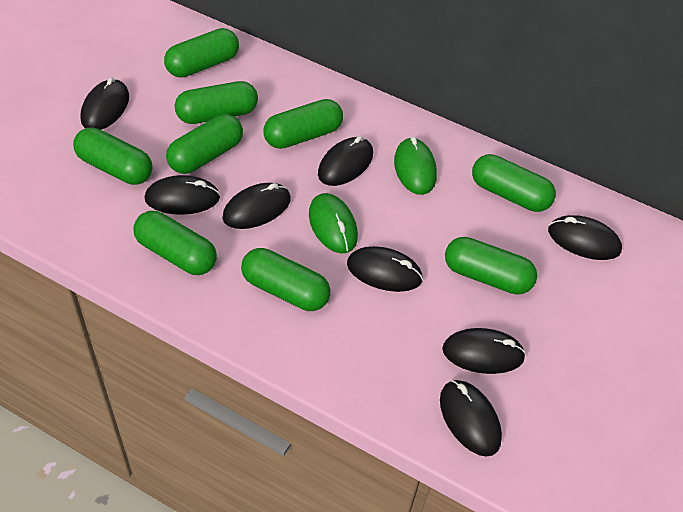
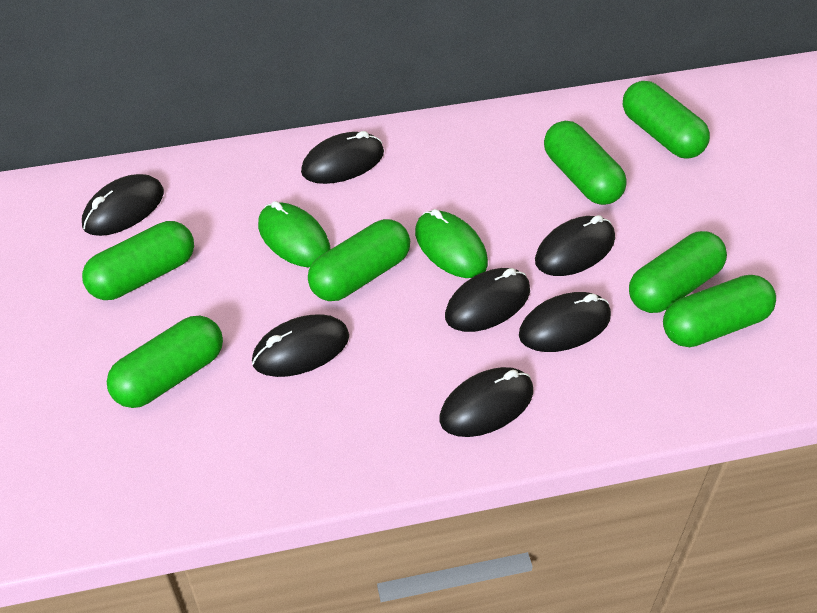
black mouse: [80,77,129,130] [145,175,220,215] [222,183,291,229] [318,136,373,186] [347,246,423,292] [440,380,502,457] [442,328,526,374] [548,215,622,260] = 8 -> [82,174,164,236] [252,314,349,377] [301,131,384,184] [439,367,533,437] [445,268,530,332] [519,292,611,352] [535,215,615,276] = 7
green capsule: [73,127,153,185] [133,211,217,275] [164,28,239,78] [166,114,243,174] [175,81,258,124] [241,248,330,311] [263,99,343,149] [445,237,537,295] [472,154,556,212] = 9 -> [82,221,194,300] [107,316,223,408] [308,219,410,301] [544,121,627,205] [623,81,710,159] [629,231,727,313] [663,275,776,347] = 7

